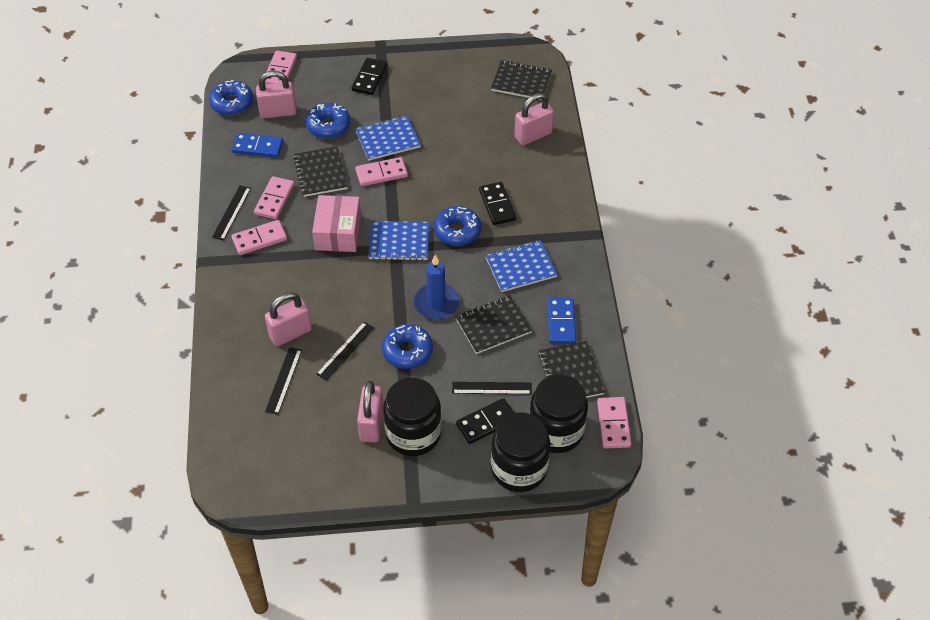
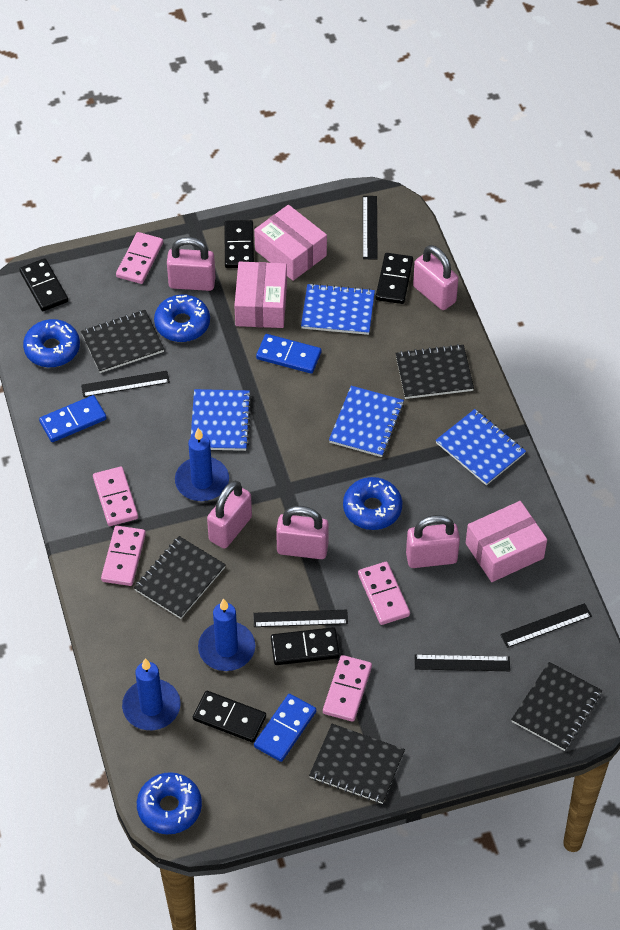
black domino: [351,58,387,95] [456,398,514,444] [479,182,516,225] = 3 -> [20,258,68,311] [193,691,266,743] [224,220,254,268] [271,627,340,665] [376,253,413,304] = 5
black jar: [383,377,442,456] [491,413,550,492] [529,375,588,453] = 3 -> none = 0
black notebook: [293,146,348,197] [455,295,532,354] [491,60,552,100] [539,341,605,398] = 4 -> [81,310,164,373] [134,536,226,619] [309,724,405,804] [395,344,474,399] [511,662,602,751] = 5
black ruler: [212,185,251,241] [265,347,302,415] [316,322,374,381] [452,382,532,394] = 4 -> [81,371,170,397] [253,610,348,627] [363,196,378,259] [414,655,510,671] [500,603,592,648] = 5
blue candle: [414,255,459,320] = 1 -> [122,658,181,730] [175,428,229,501] [198,598,255,671] = 3
blue domino: [231,133,283,158] [548,298,576,344] = 2 -> [39,395,107,442] [254,694,316,762] [256,334,321,374] = 3
blue notebook: [355,115,421,161] [368,221,429,261] [485,240,558,292] = 3 -> [191,389,252,451] [301,283,375,335] [329,386,404,457] [436,409,526,485] = 4
pink box: [312,195,361,252] = 1 -> [234,262,287,328] [254,205,327,281] [466,501,547,582] = 3
pink padlock: [256,71,297,118] [265,292,312,346] [357,381,384,443] [514,93,554,145] = 4 -> [167,237,216,291] [207,480,252,549] [276,506,329,559] [406,515,460,568] [413,245,459,310] = 5

